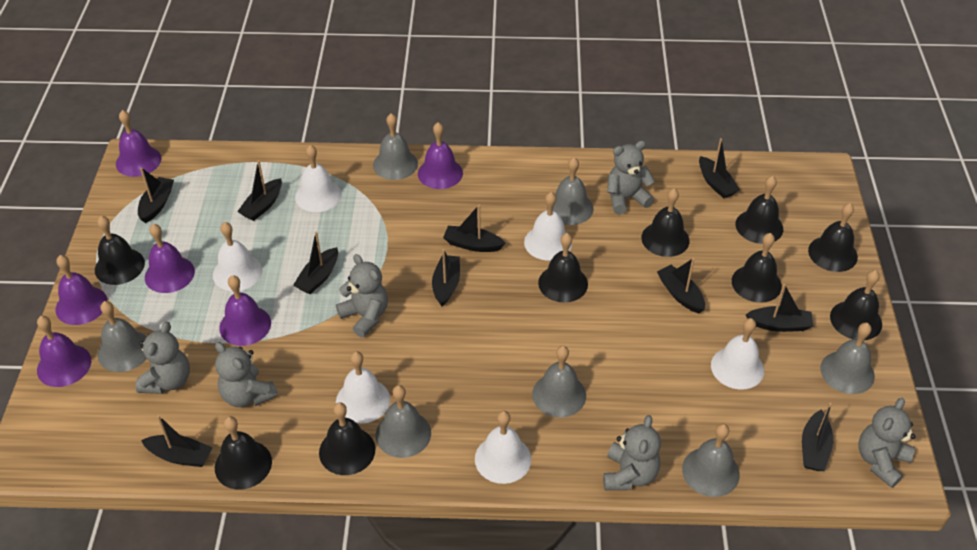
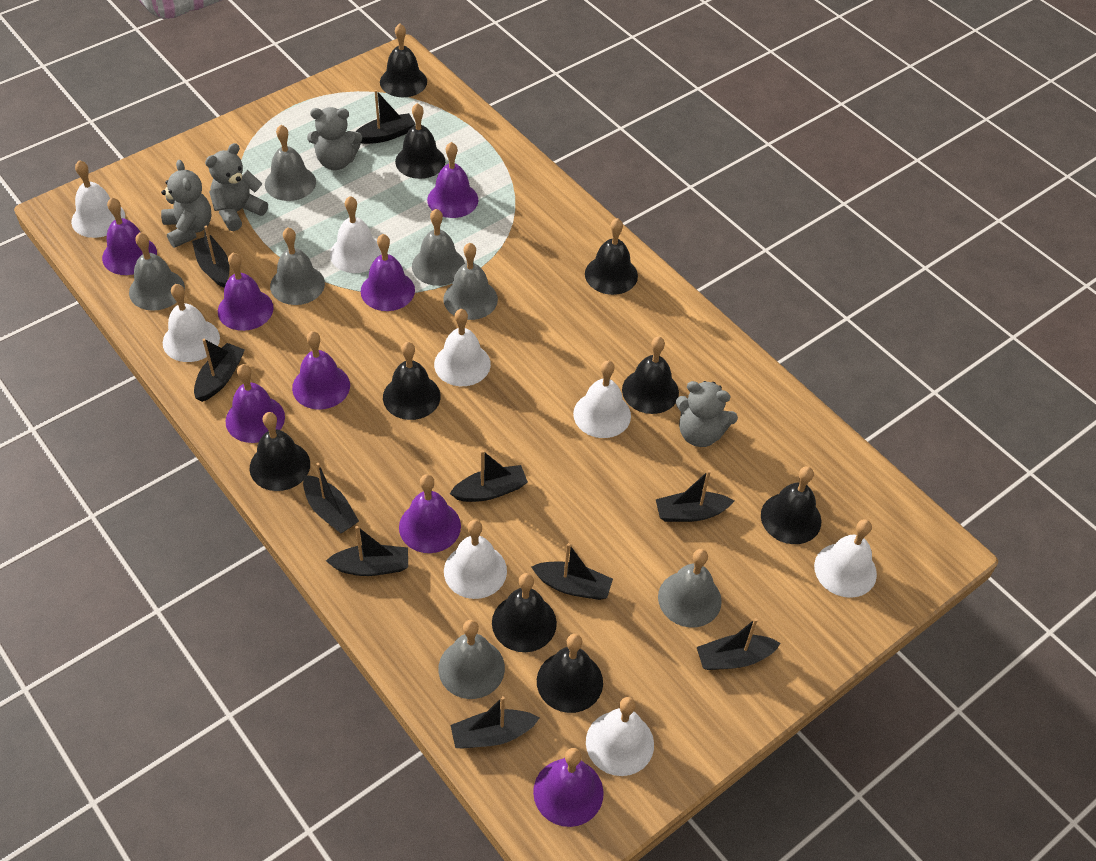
grey teddy bear: [136,322,190,394] [215,342,278,407] [336,254,388,338] [603,415,661,490] [607,141,655,214] [858,398,916,488] = 6 -> [161,160,211,248] [205,143,268,231] [307,107,362,170] [676,381,738,447] = 4
purple bell: [37,316,91,387] [56,255,107,325] [116,110,161,177] [145,224,195,293] [219,275,271,346] [418,122,463,189] = 6 -> [102,197,157,275] [218,253,274,331] [226,364,285,443] [292,331,350,410] [361,234,415,311] [399,474,461,553] [427,142,478,218] [533,748,604,827] = 8
white bell: [213,222,262,291] [295,145,342,212] [336,351,390,423] [475,411,531,484] [524,192,572,261] [711,318,764,389] = 6 -> [71,160,125,238] [163,284,220,362] [330,196,382,273] [434,309,491,386] [444,520,507,599] [573,360,631,438] [586,697,654,776] [814,519,877,598] = 8

